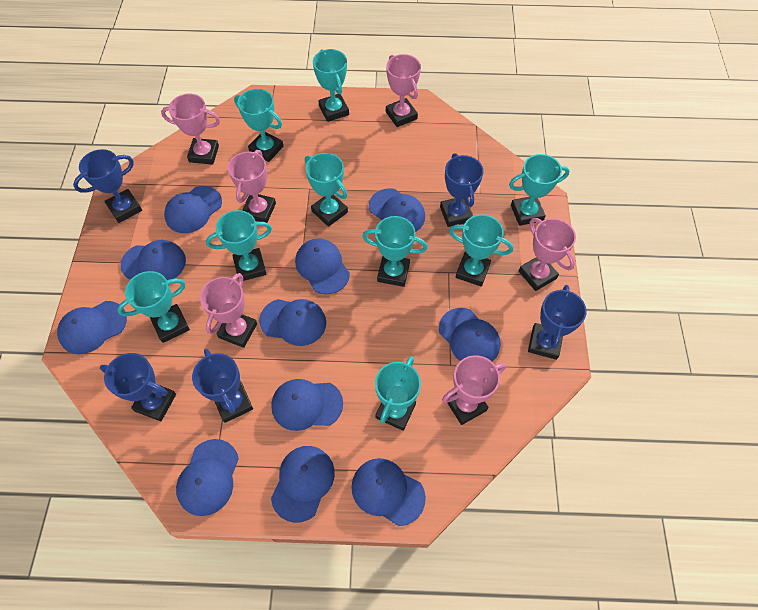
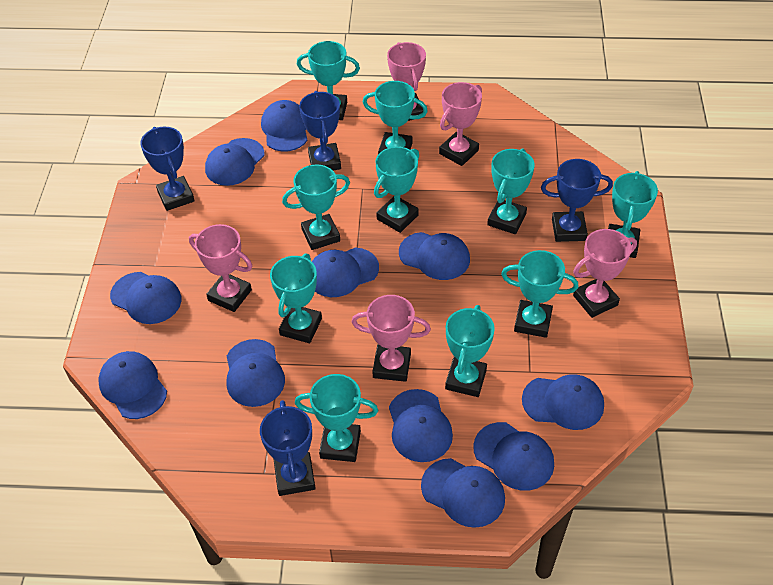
blue trophy: [73,149,142,223] [100,353,176,421] [192,349,253,423] [440,153,483,227] [528,285,587,360] = 5 -> [140,127,195,211] [260,400,316,496] [299,91,341,170] [541,159,613,242] = 4
pink trophy: [161,94,220,165] [200,273,257,348] [228,150,276,223] [386,54,421,127] [442,355,506,425] [519,218,576,291] = 6 -> [189,224,252,312] [351,295,431,382] [387,42,426,121] [439,82,482,166] [573,229,637,318] = 5
turquoise trophy: [117,271,190,343] [206,210,272,281] [234,89,283,162] [305,153,348,227] [313,49,349,122] [362,216,428,287] [375,356,421,431] [449,214,513,287] [509,154,570,226] = 9 -> [270,253,322,343] [282,164,350,250] [295,374,378,462] [297,41,360,120] [362,81,428,154] [374,147,419,233] [445,305,495,397] [487,148,535,234] [501,250,578,338] [608,171,658,258] = 10

